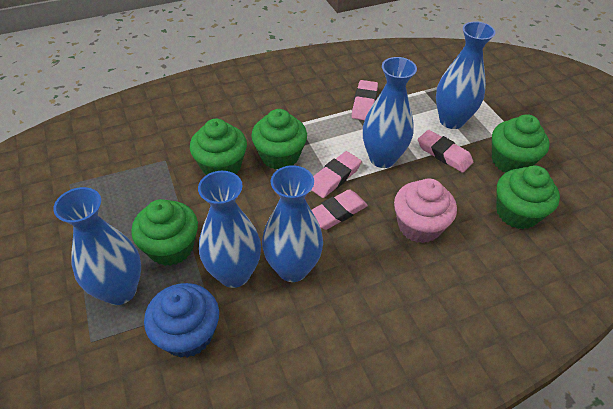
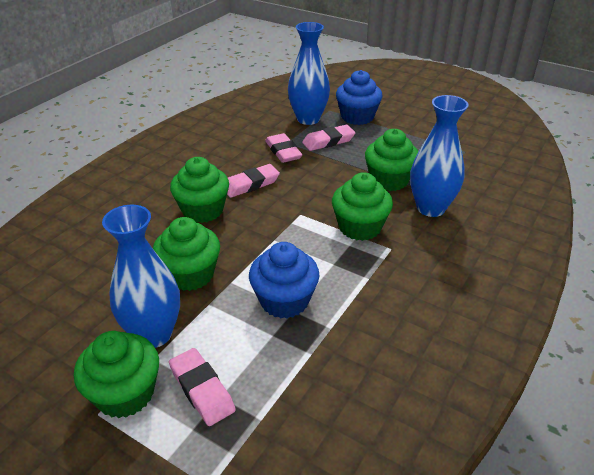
blue cupcake: [144,283,219,358] = 1 -> [249,242,319,318] [336,70,383,125] = 2
blue vase: [53,187,141,305] [198,171,261,288] [262,165,323,282] [363,57,417,168] [436,21,496,129] = 5 -> [102,205,180,348] [288,22,330,125] [410,95,469,217] = 3
pink cupcake: [394,178,457,243] = 1 -> none = 0

